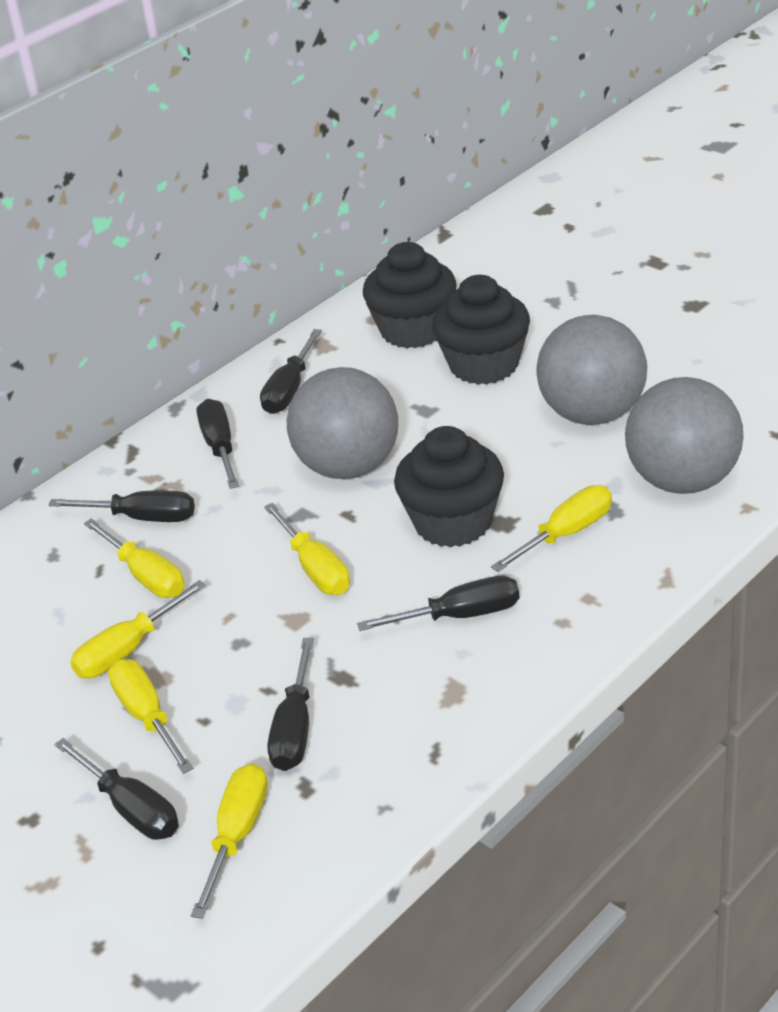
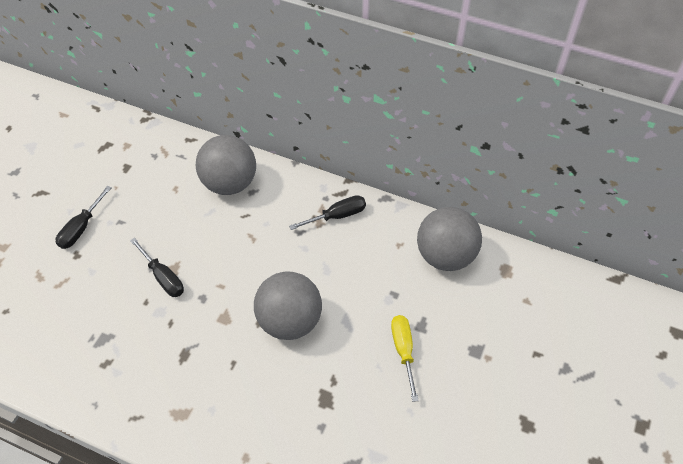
black cupcake: [363,242,457,348] [394,426,504,547] [432,275,530,385] = 3 -> none = 0
black screwdriver: [49,490,195,522] [54,738,179,840] [197,399,239,489] [260,329,322,414] [268,638,314,771] [357,576,520,631] = 6 -> [56,186,112,249] [130,238,184,297] [289,195,366,230] = 3
yellow screwdriver: [70,580,206,678] [84,518,184,598] [108,659,193,774] [191,763,268,919] [264,503,350,595] [491,485,612,572] = 6 -> [391,315,419,402] = 1

